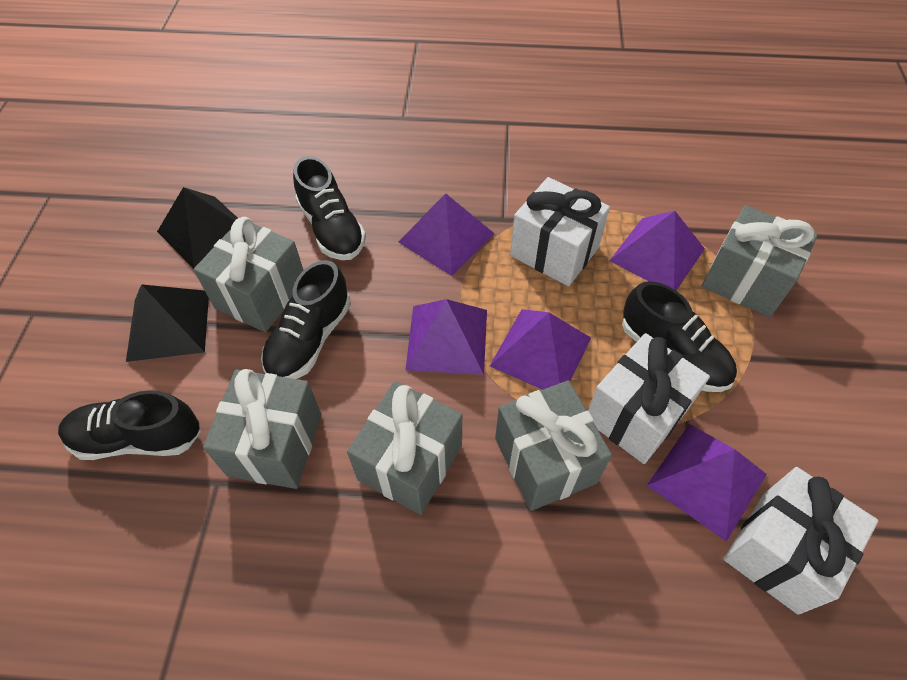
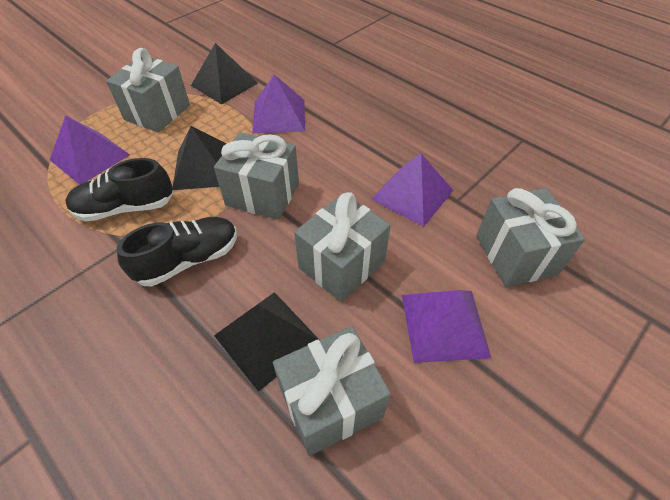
black pyramid: [126,284,209,362] [157,187,238,269] = 2 -> [172,126,227,190] [191,43,258,105] [214,292,319,392] = 3
black shoe: [58,390,201,460] [261,260,351,379] [293,156,366,260] [622,281,737,392] = 4 -> [65,158,174,222] [117,217,237,286] = 2
purple pyramid: [399,193,495,276] [405,299,487,375] [490,309,591,390] [609,211,705,290] [647,424,767,542] = 5 -> [50,115,130,185] [252,74,305,133] [372,153,454,227] [402,290,491,363] = 4
white gift: [510,177,610,286] [588,333,710,464] [724,467,878,615] = 3 -> none = 0

